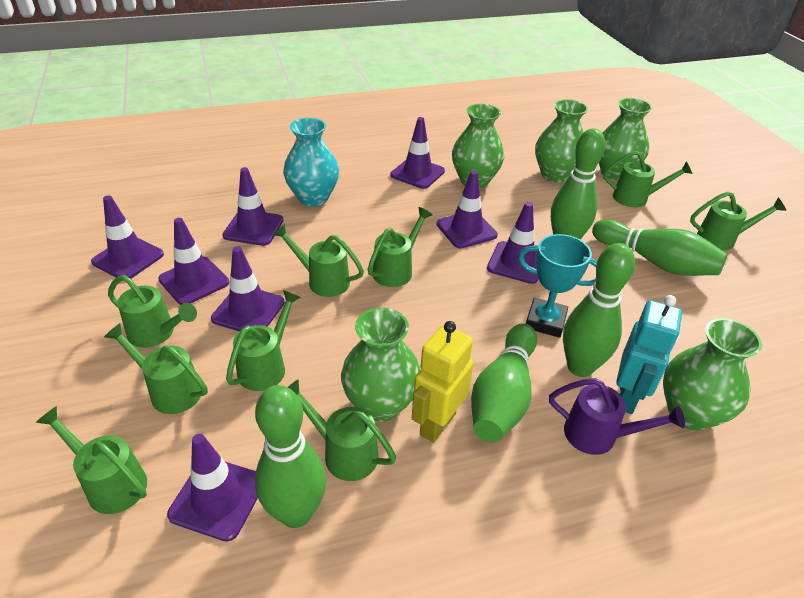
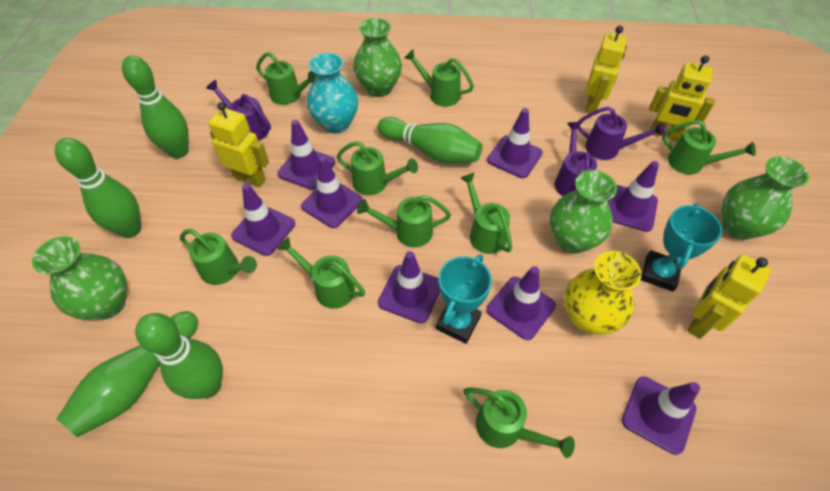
green vase: [341,307,420,422] [452,104,504,188] [535,99,588,183] [599,98,653,180] [663,318,762,431] = 5 -> [32,236,127,320] [353,18,402,97] [550,170,617,254] [722,156,809,240] = 4
purple watering can: [549,378,685,455] = 1 -> [206,80,271,141] [554,122,597,196] [577,106,665,160] = 3
turquoise robot: [616,295,682,414] = 1 -> none = 0
turquoise trophy: [518,234,597,338] = 1 -> [436,254,492,344] [641,204,722,291] = 2
yellow robot: [412,321,474,443] = 1 -> [208,102,269,187] [585,26,627,113] [649,55,715,141] [687,254,771,339] = 4
yellow vase: none = 0 -> [564,251,641,335] = 1

